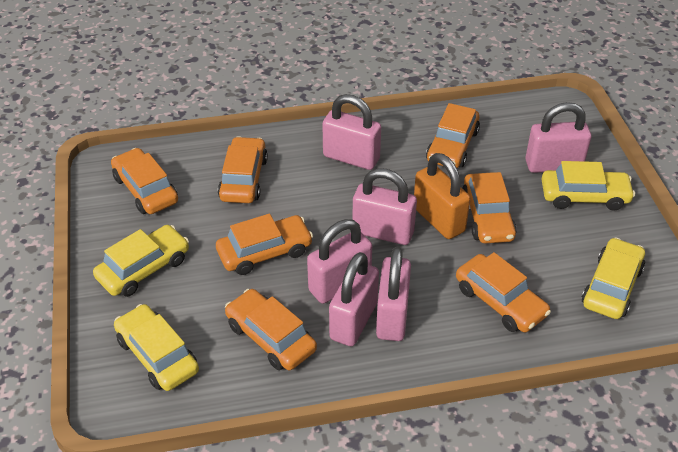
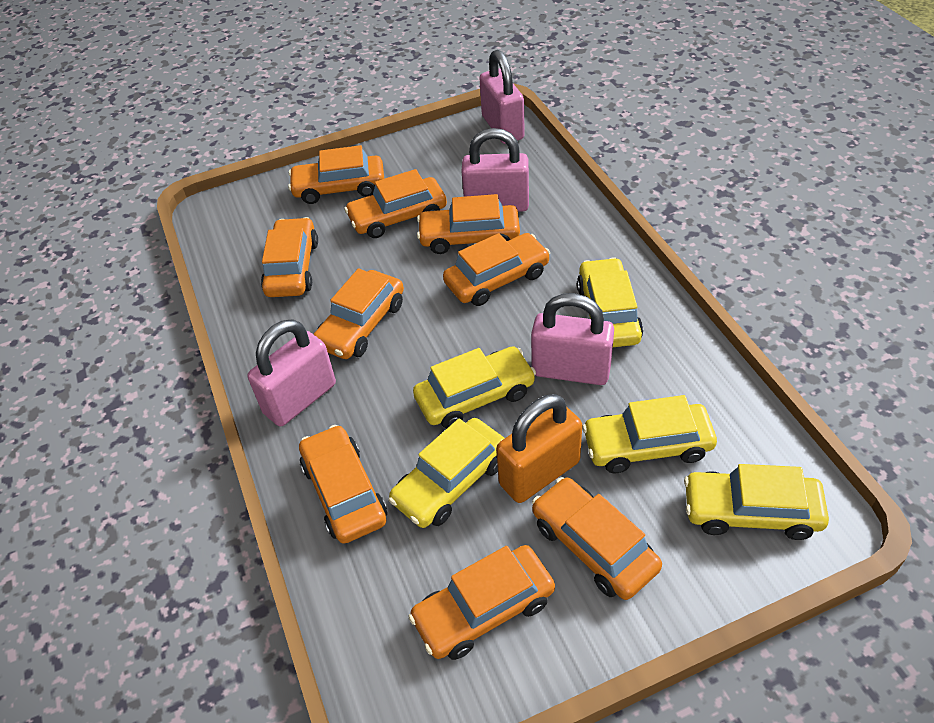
orange car: [111,148,178,214] [216,214,313,275] [218,136,268,203] [225,289,317,370] [426,103,480,168] [456,252,551,332] [462,172,517,244] = 7 -> [261,217,318,297] [288,145,384,204] [299,425,387,544] [314,269,404,359] [344,169,447,238] [408,545,555,660] [417,194,520,254] [443,233,550,306] [532,477,662,600] = 9
pink padlock: [307,219,372,304] [322,94,381,170] [329,252,379,346] [352,168,417,245] [376,247,411,341] [525,102,591,173] = 6 -> [248,319,336,427] [461,128,529,212] [480,50,525,144] [531,293,614,385] = 4
yellow car: [93,225,189,297] [114,304,199,391] [542,161,635,211] [582,237,645,319] = 4 -> [388,418,505,528] [413,346,536,429] [577,257,643,347] [582,395,717,473] [684,464,829,540] = 5

